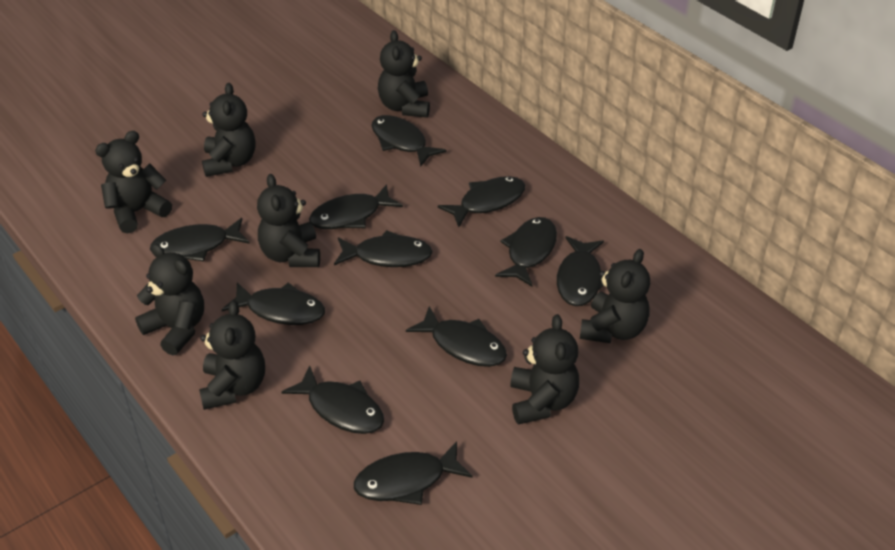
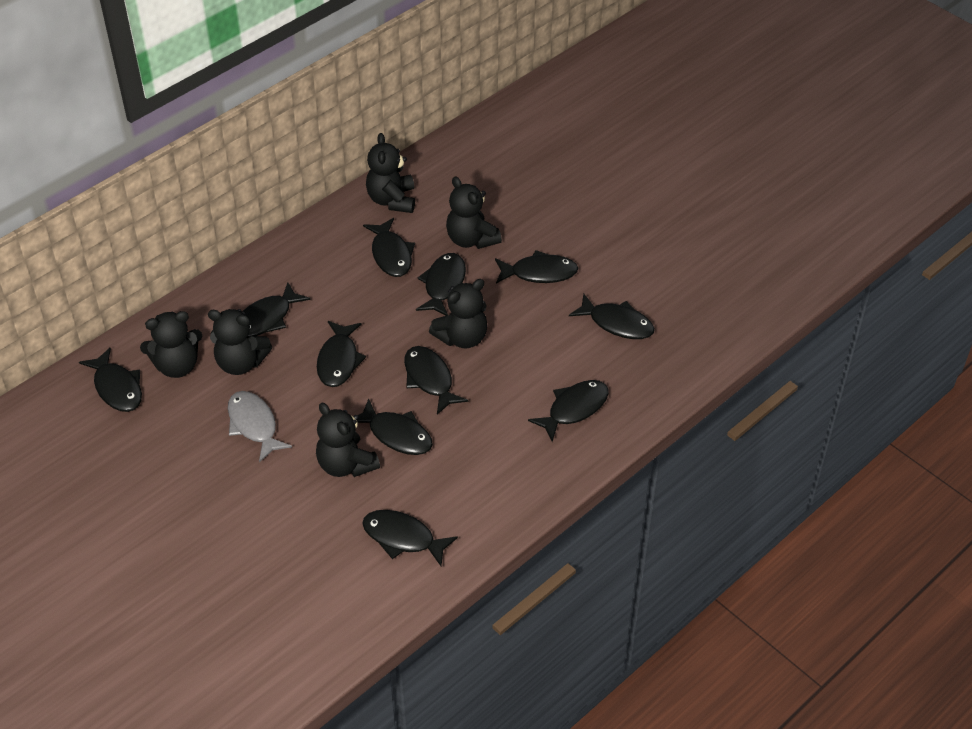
black teddy bear: [95,131,172,233] [135,243,204,355] [199,300,265,410] [202,83,255,177] [257,174,320,267] [378,30,430,118] [510,314,579,425] [580,249,650,343] = 8 -> [140,311,202,378] [208,309,272,375] [316,403,380,477] [366,133,415,213] [429,279,488,349] [446,176,502,249] = 6
grey fish: none = 0 -> [228,391,292,462] = 1

